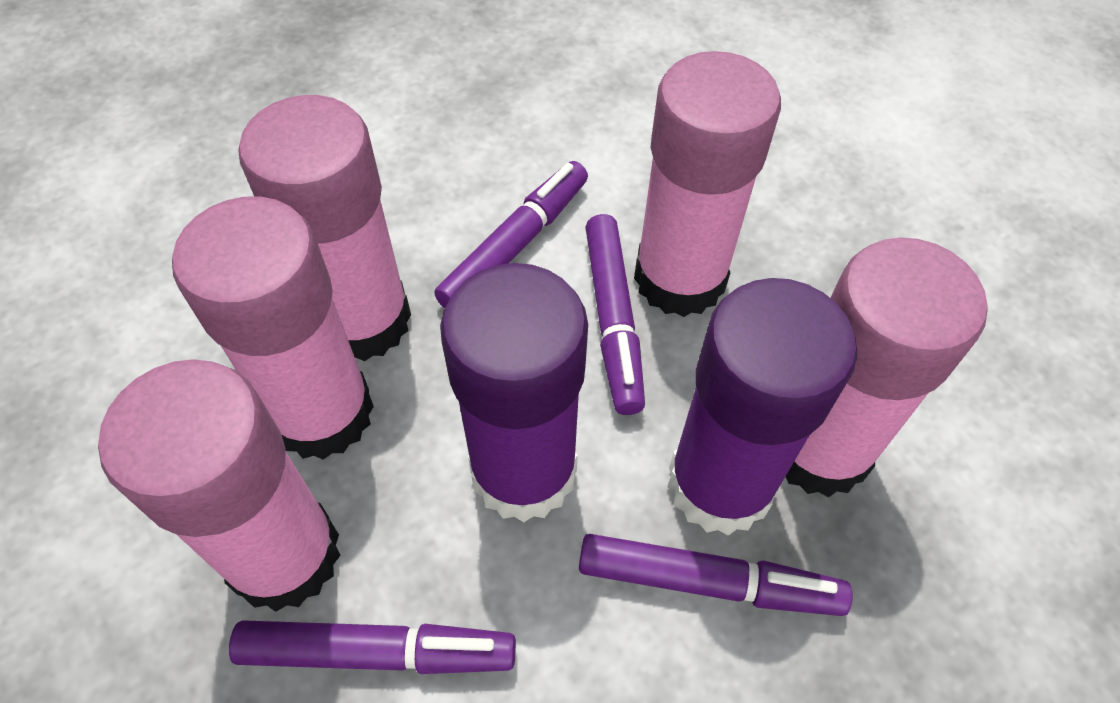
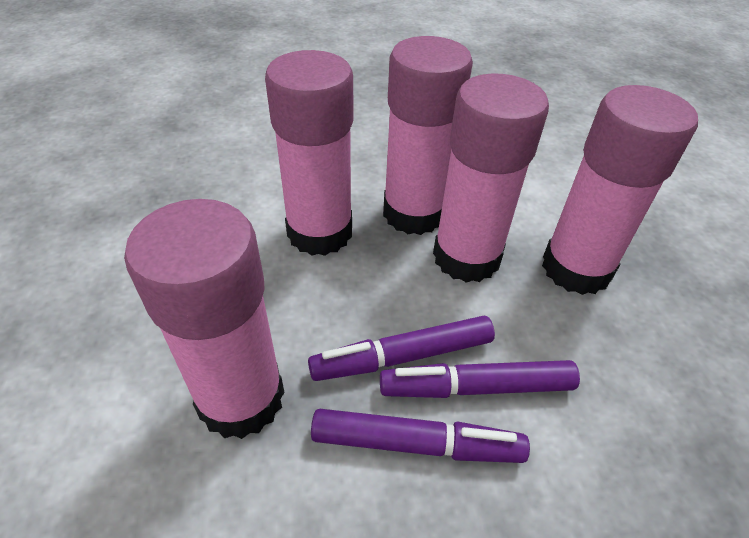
purple glue stick: [440,263,588,522] [667,278,857,536] = 2 -> none = 0
purple marker: [229,620,516,674] [434,161,588,308] [579,534,853,616] [585,214,645,415] = 4 -> [308,316,495,381] [311,409,530,463] [380,360,580,398] = 3

